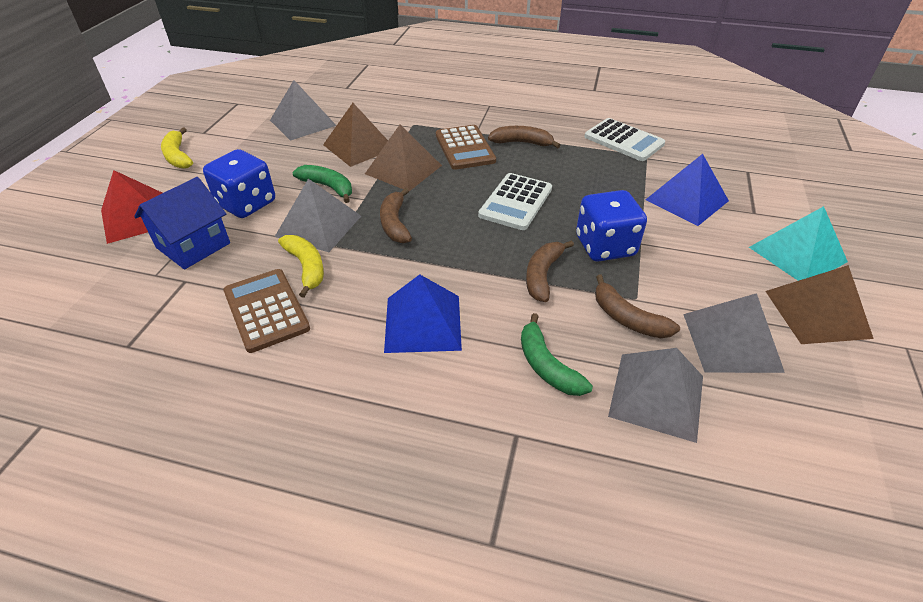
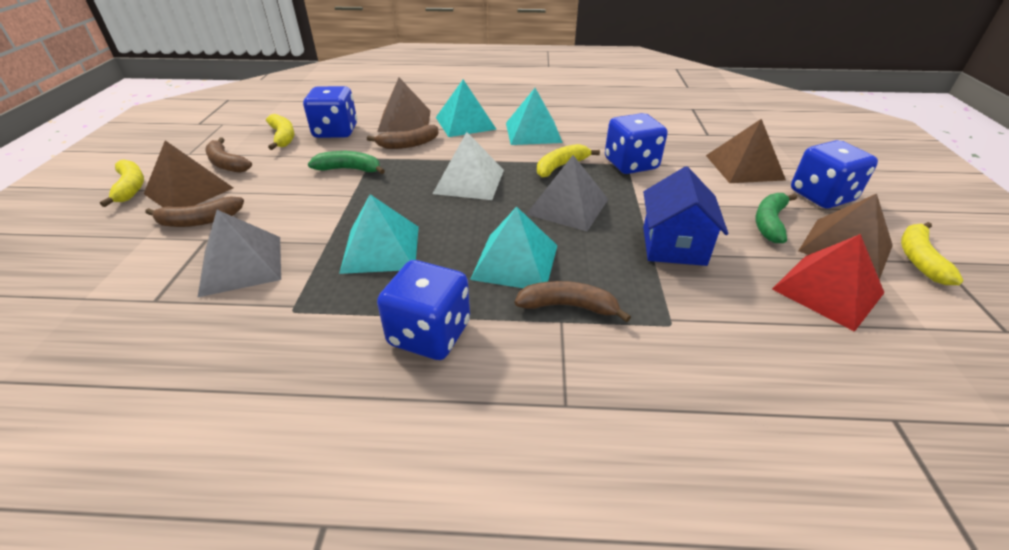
blue dice: [203,149,275,218] [576,190,647,262] = 2 -> [303,86,357,138] [377,260,470,360] [605,113,668,174] [791,140,878,208] = 4
blue pyramid: [384,274,462,353] [646,154,729,226] = 2 -> none = 0
brown calculator: [223,269,310,353] [436,125,496,170] = 2 -> none = 0
brown pyramid: [323,103,388,167] [365,125,442,191] [766,265,874,344] = 3 -> [144,140,233,207] [377,78,430,132] [706,119,786,183] [799,194,893,280] = 4
grey pyramid: [270,80,337,141] [275,179,361,252] [608,348,703,443] [683,293,785,373] = 4 -> [197,210,281,298] [526,155,608,231] = 2
turquoise pyramid: [749,206,848,281] = 1 -> [339,194,419,274] [436,79,497,137] [470,207,557,288] [506,88,563,145] = 4
white calculator: [478,173,552,230] [584,118,665,161] = 2 -> none = 0
white pyramid: none = 0 -> [433,132,504,200] = 1
yellow banana: [161,128,193,169] [278,235,324,298] = 2 -> [100,160,144,207] [266,114,295,150] [537,144,600,177] [901,222,964,285] = 4

